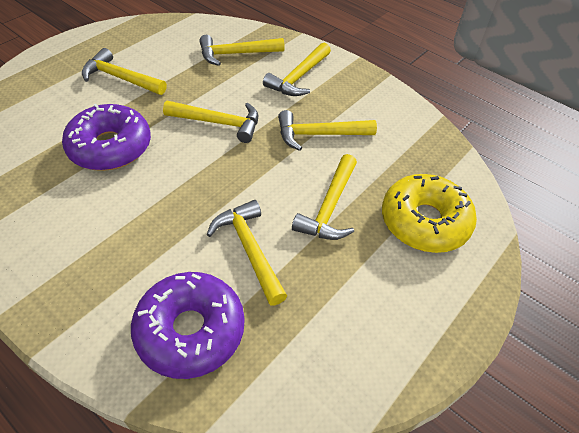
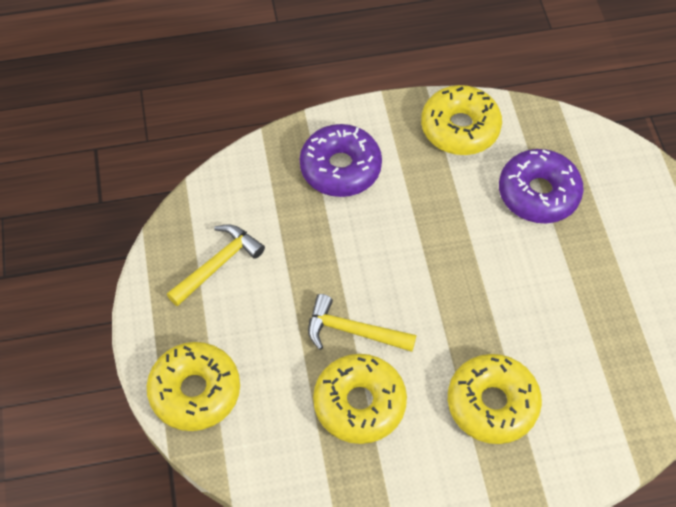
yellow donut: [382,174,477,253] = 1 -> [147,342,240,431] [313,354,407,444] [421,85,502,155] [448,354,542,444] = 4
yellow hammer: [82,48,167,95] [163,101,259,143] [199,35,285,66] [206,200,287,306] [263,43,331,96] [278,110,377,151] [292,154,357,240] = 7 -> [167,224,265,306] [308,294,416,352] = 2

